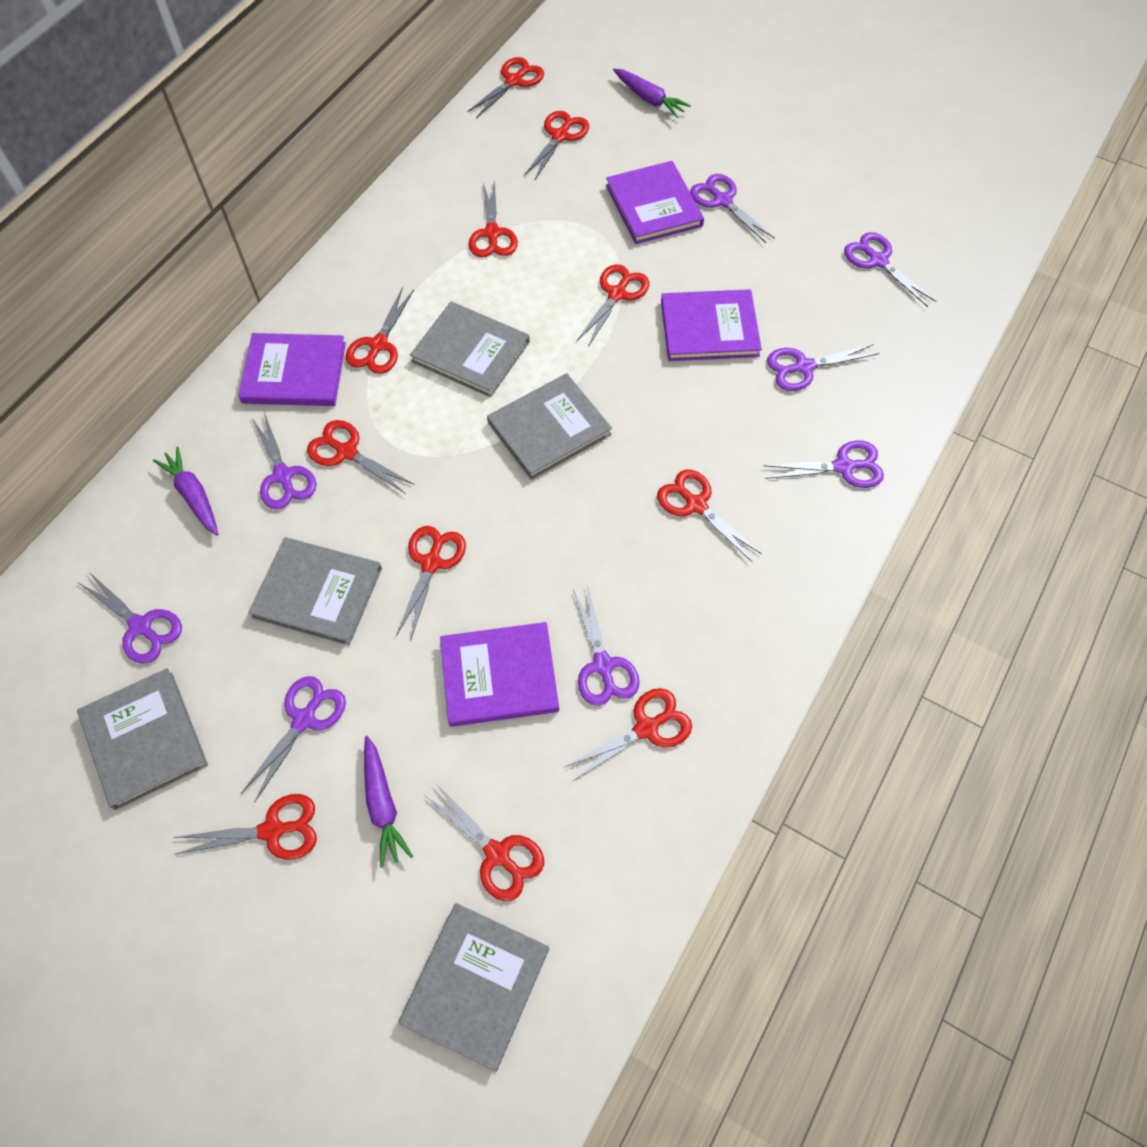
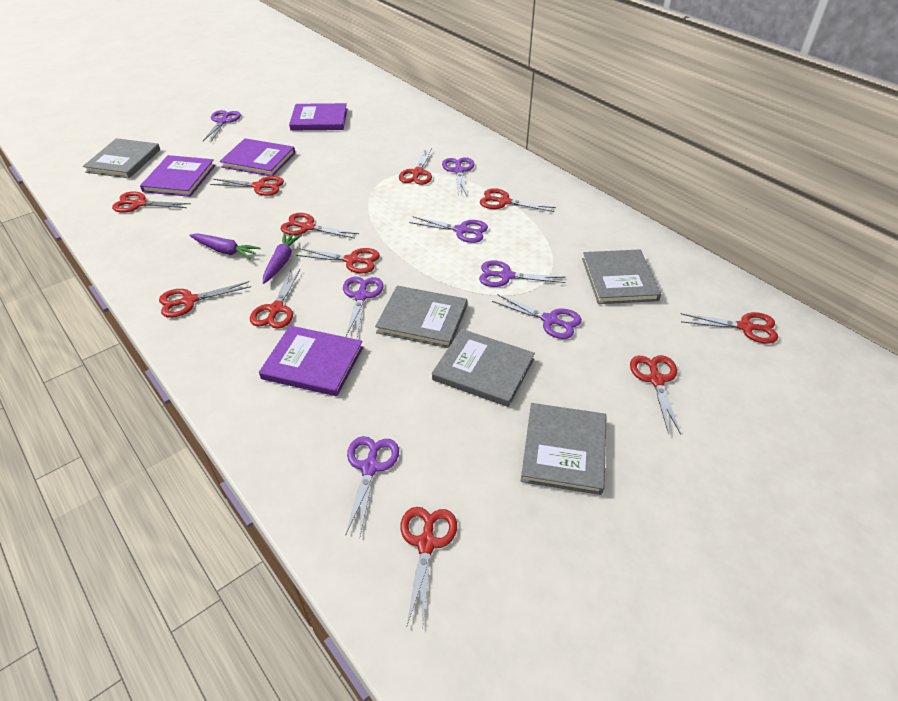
purple carrot: [153,447,218,535] [364,736,413,868] [613,69,691,118] = 3 -> [189,234,261,259] [263,233,302,284] = 2
purple scissors: [79,571,182,664] [241,676,346,803] [252,412,316,509] [573,585,640,706] [690,174,775,243] [763,440,884,488] [767,344,879,391] [844,232,936,307] = 8 -> [203,110,241,142] [343,277,384,336] [345,436,399,536] [409,216,488,243] [442,157,474,196] [479,261,566,287] [492,294,582,339] = 7

